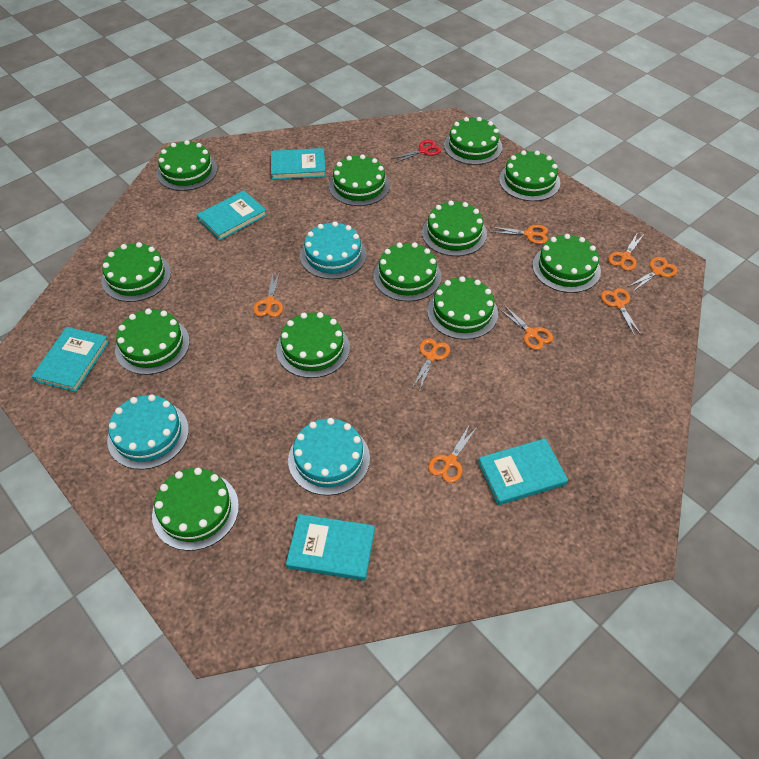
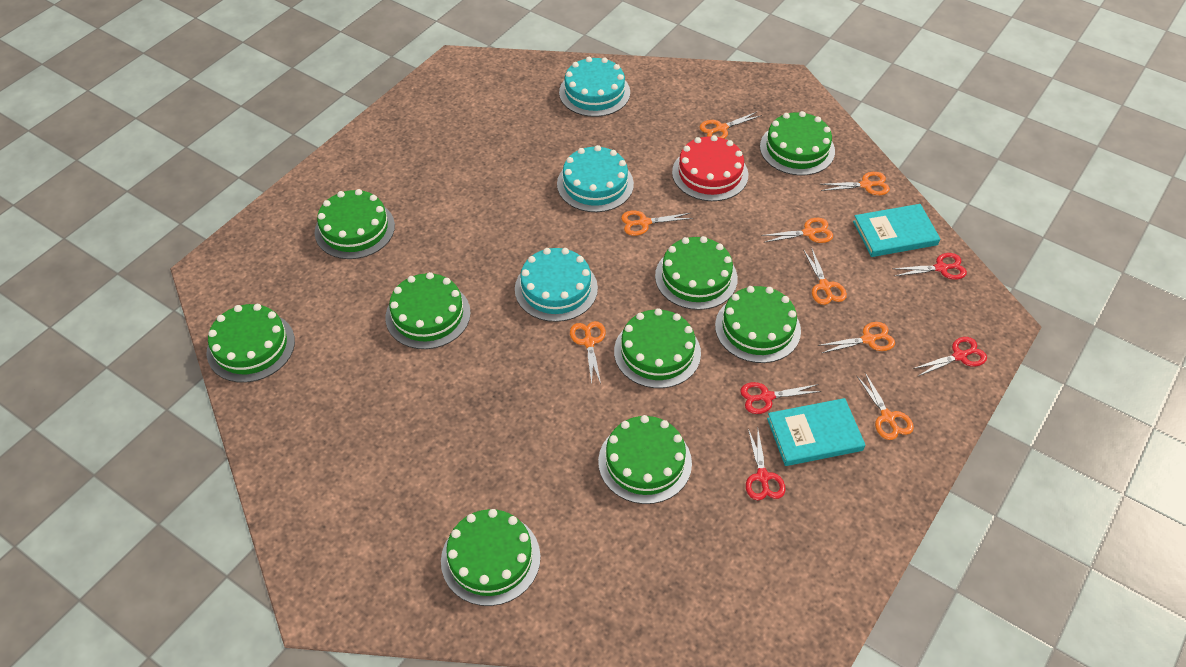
green cake: [102,242,171,302] [115,309,190,375] [152,468,239,551] [156,140,217,191] [276,312,350,378] [329,154,390,206] [373,242,442,302] [422,201,487,256] [427,276,498,340] [444,117,503,165] [499,150,560,201] [532,234,601,293] = 12 -> [207,304,295,383] [315,189,395,259] [385,272,471,349] [441,509,541,606] [598,415,692,504] [614,308,701,388] [655,236,738,310] [715,286,801,363] [760,111,835,176] = 9
red cake: none = 0 -> [672,135,748,201] = 1
red scissors: [392,140,441,163] = 1 -> [740,382,821,414] [746,429,786,500] [892,253,967,280] [913,337,987,377] = 4
turquoise book: [32,327,109,392] [197,190,267,240] [271,148,326,180] [286,514,375,581] [478,438,568,505] = 5 -> [767,398,865,466] [853,204,940,257] = 2

